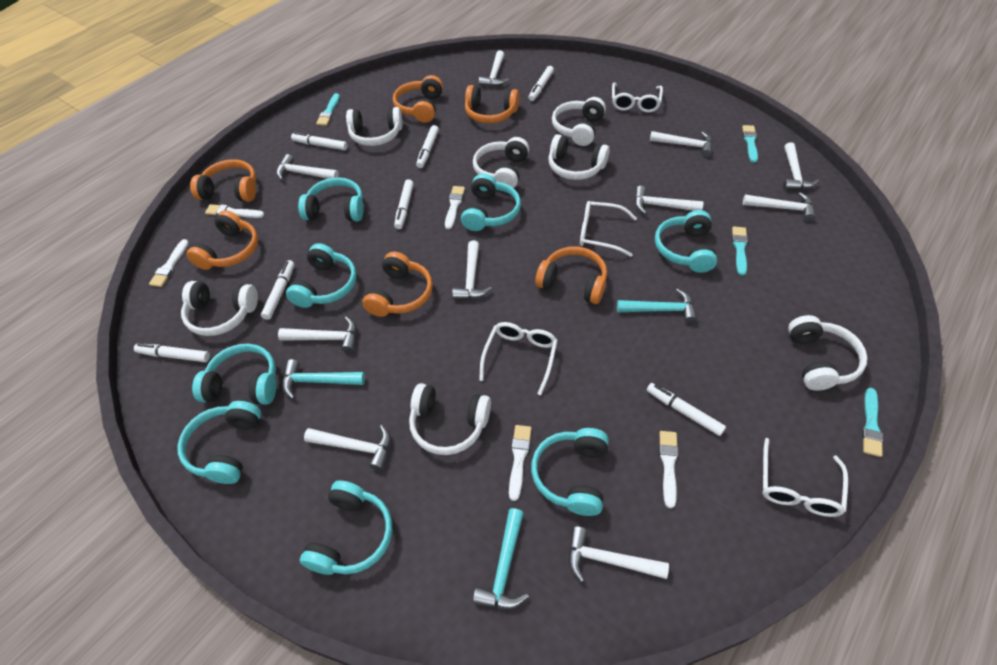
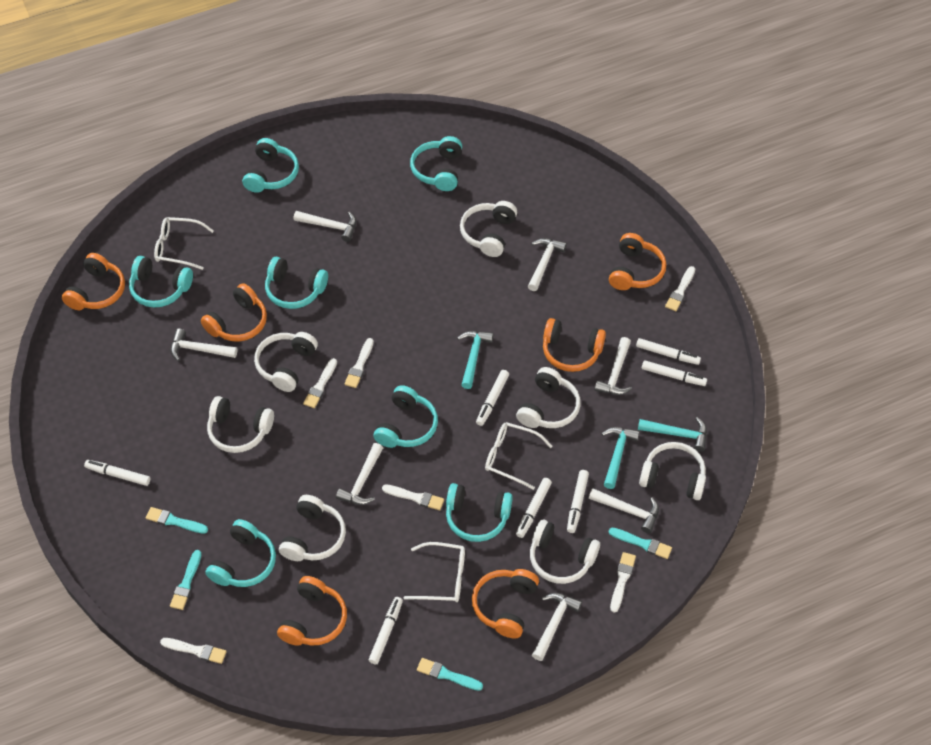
turquoise headphones: [177,401,261,484] [192,344,276,405] [286,243,357,308] [298,177,364,222] [300,480,392,575] [461,174,521,231] [531,428,609,516] [655,210,717,273] = 8 -> [129,256,193,308] [206,519,276,587] [242,138,299,193] [265,257,328,309] [374,385,438,448] [410,136,462,191] [446,483,513,542] = 7
white brush: [149,239,189,287] [205,204,264,218] [445,186,465,229] [509,425,532,501] [659,431,678,508] = 5 -> [160,638,227,664] [303,358,337,408] [344,338,374,388] [382,485,444,510] [610,552,636,613] [665,266,695,311] = 6
white glasses: [479,322,558,395] [580,201,637,257] [612,82,663,112] [762,438,848,517] = 4 -> [154,217,214,270] [404,542,465,602] [485,422,552,490] = 3
white hammer: [276,154,339,180] [278,317,357,353] [304,425,391,471] [452,241,492,300] [478,50,509,86] [569,526,669,582] [635,186,704,214] [650,131,713,157] [743,192,816,222] [783,142,819,190] = 10 -> [171,328,237,361] [294,211,356,242] [336,443,383,505] [528,238,567,291] [532,593,582,661] [589,488,659,533] [594,337,632,395] = 7

